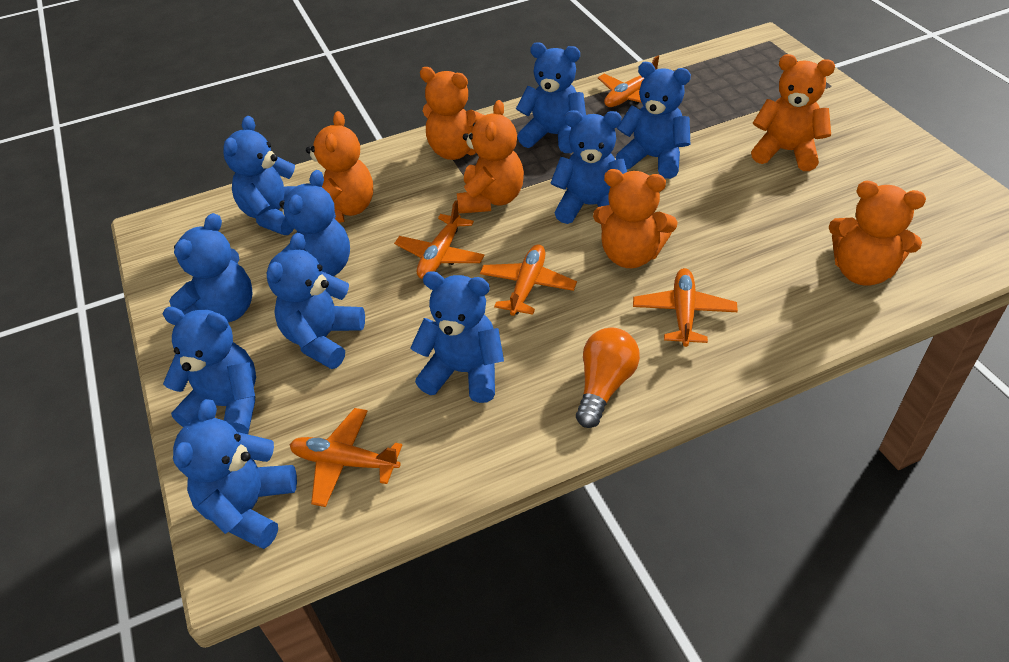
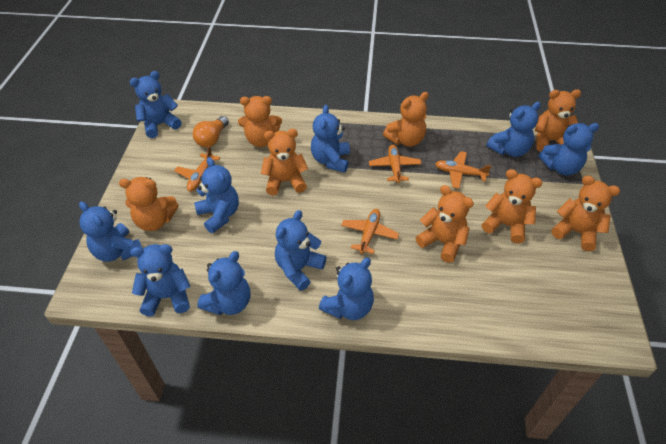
orange plane: [290,408,402,507] [394,200,485,279] [480,244,577,316] [598,56,659,107] [633,268,738,347] = 5 -> [174,146,220,192] [341,209,399,254] [369,145,421,183] [435,151,492,189] = 4
orange teddy bear: [306,111,373,223] [420,67,485,160] [457,100,524,214] [593,169,678,268] [751,54,835,171] [829,181,926,286] = 6 -> [119,177,179,231] [238,96,282,147] [261,129,308,195] [383,92,429,147] [416,185,474,263] [482,169,543,244] [535,89,581,152] [551,176,620,251] = 8

